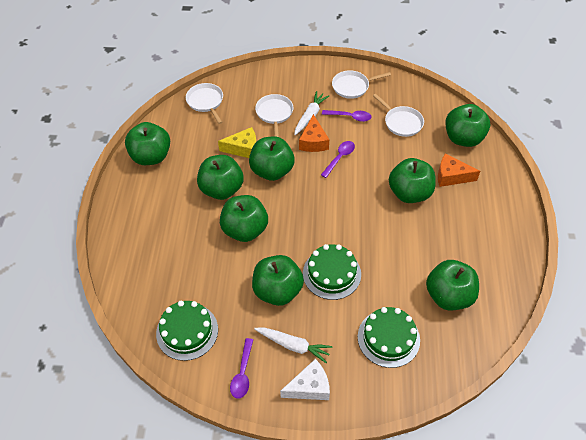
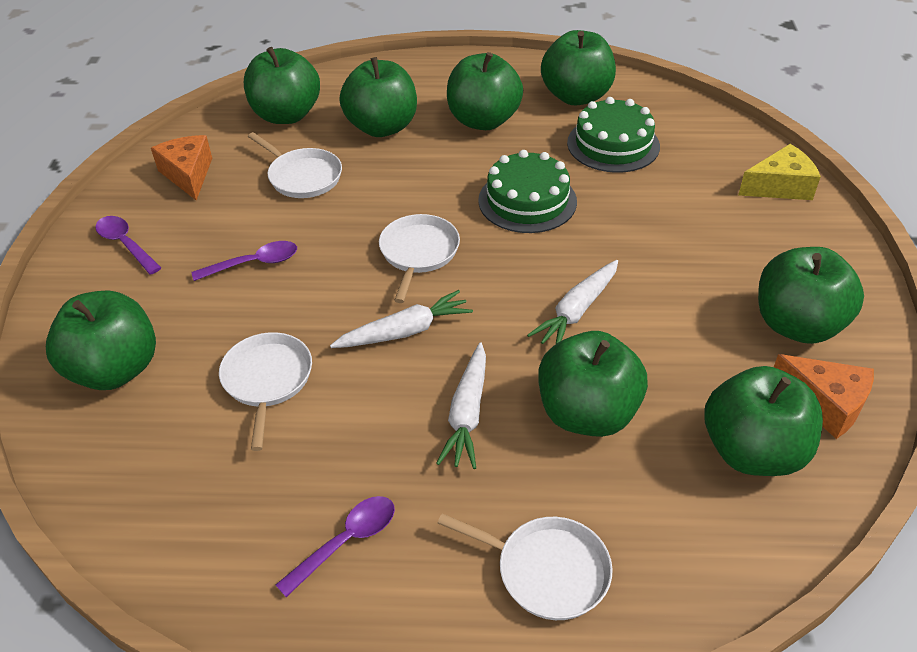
green cake: [156,301,218,361] [303,244,361,300] [358,307,420,368] = 3 -> [478,150,577,233] [567,97,660,173] = 2
white carrot: [254,327,332,363] [294,91,329,135] = 2 -> [330,290,473,348] [436,342,486,469] [527,260,618,344] = 3
white cheese: [280,359,330,400] = 1 -> none = 0

